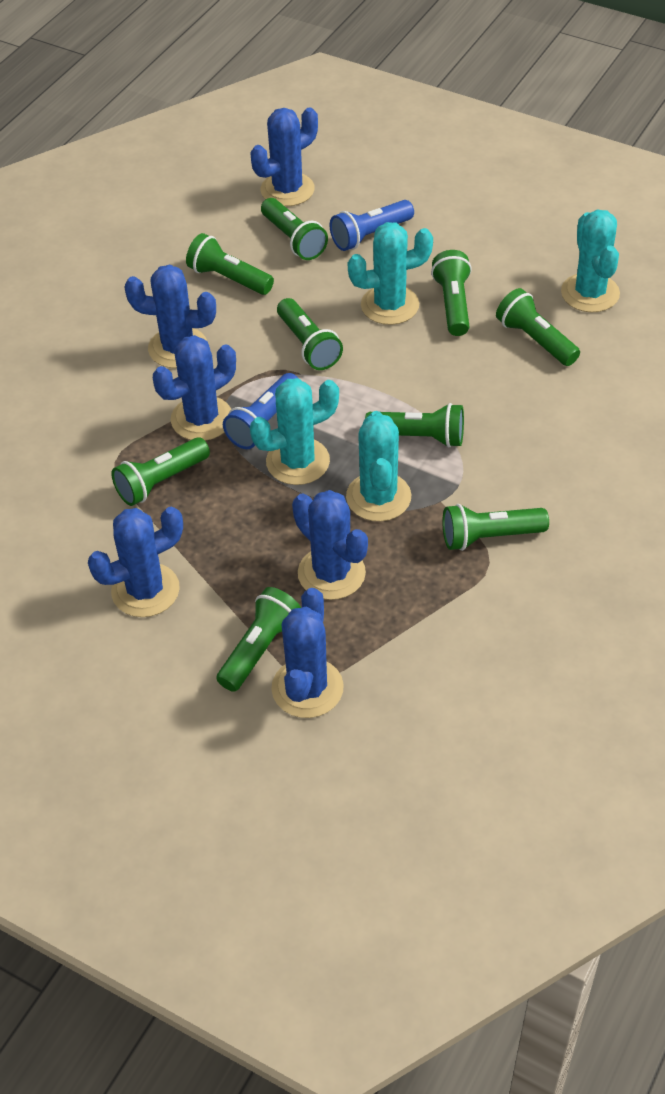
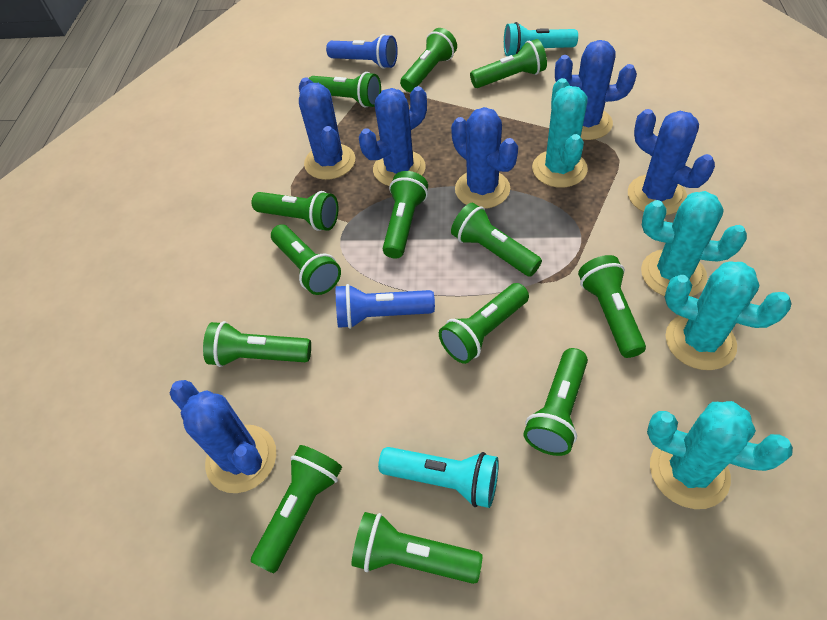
green flashlight: [111,437,210,506] [186,233,274,295] [216,587,301,692] [261,198,328,260] [277,298,343,370] [365,403,464,448] [431,250,472,336] [442,504,549,551] [496,288,580,366] = 9 -> [203,321,311,367] [251,445,342,574] [252,191,338,231] [271,225,341,295] [309,72,381,108] [351,512,483,584] [383,171,428,259] [400,28,457,92] [439,283,529,364] [451,203,542,277] [470,39,547,88] [524,348,588,456] [578,255,646,358] = 13
turquoise flashlight: none = 0 -> [378,447,499,508] [504,22,578,56] = 2

